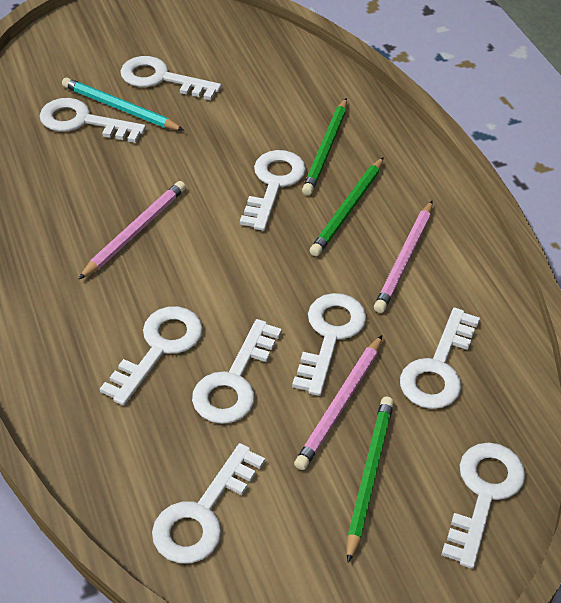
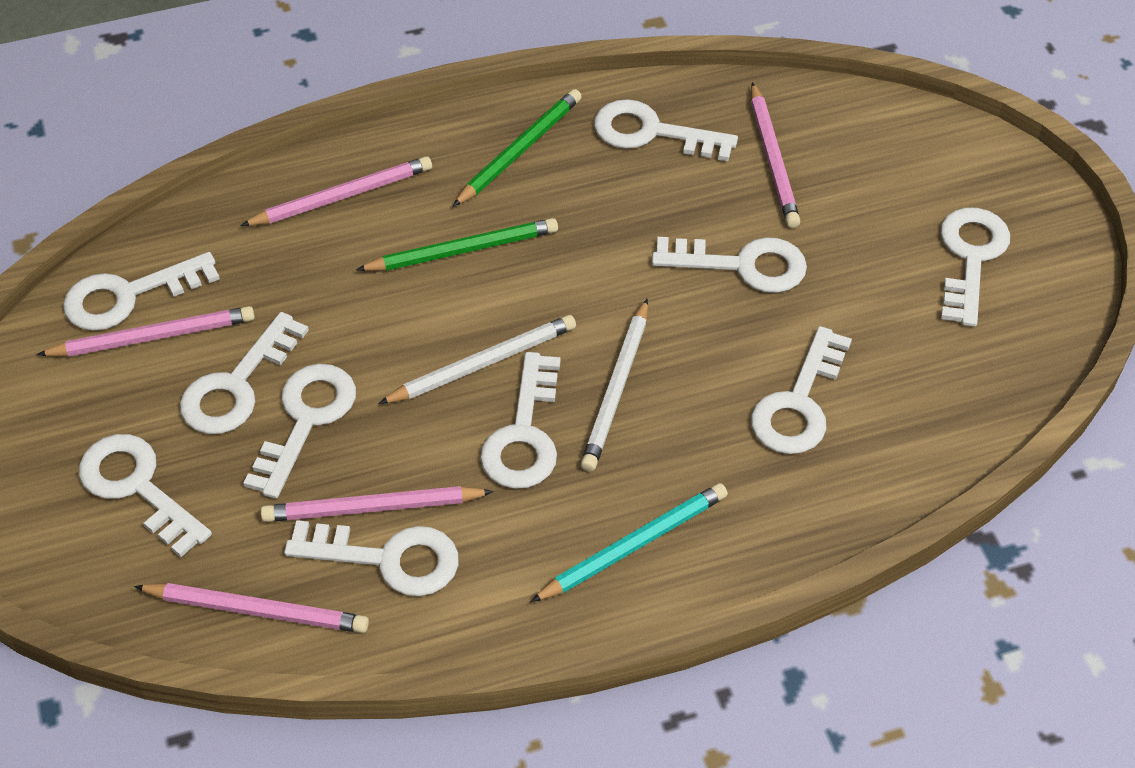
green pencil: [302,98,347,195] [310,157,384,256] [347,397,394,563] = 3 -> [356,218,558,271] [453,89,582,207] = 2
pink pencil: [78,181,186,280] [294,335,382,470] [374,201,432,313] = 3 -> [37,306,255,356] [134,583,369,633] [240,156,432,226] [260,486,494,522] [751,82,801,228] = 5
white key: [40,98,146,143] [100,306,203,405] [120,56,221,100] [152,443,265,563] [192,319,282,424] [240,150,306,231] [292,293,366,396] [400,308,480,409] [441,442,525,569] = 9 -> [63,252,220,331] [79,434,212,557] [180,312,309,434] [243,364,356,499] [284,520,459,596] [480,352,561,489] [594,99,738,161] [652,237,807,293] [751,326,852,454] [940,208,1010,327] = 10
white pencil: none = 0 -> [378,315,576,404] [581,299,648,472] = 2

